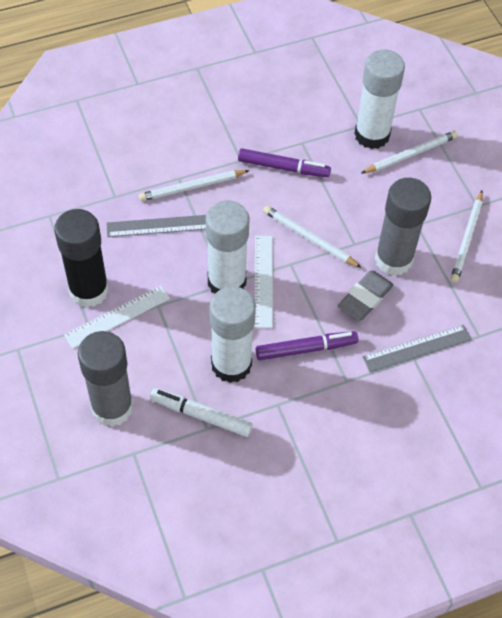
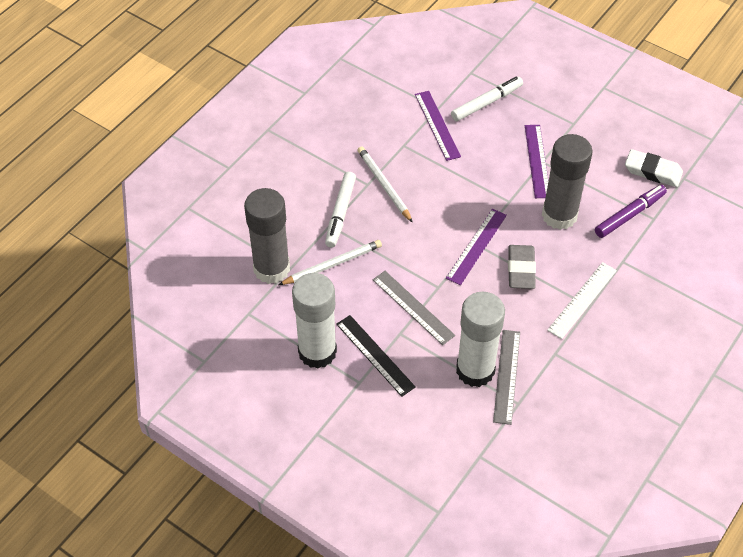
black glue stick: [54,209,109,308] = 1 -> none = 0
black ruler: none = 0 -> [336,315,416,397] = 1
purple marker: [238,148,331,177] [256,331,358,360] = 2 -> [595,185,667,238] = 1
purple ruler: none = 0 -> [415,91,461,161] [446,209,507,285] [525,125,549,198] = 3
white eraser: none = 0 -> [625,149,683,187] = 1
white glue stick: [206,200,249,293] [210,286,256,383] [354,49,405,149] = 3 -> [292,273,337,369] [456,291,505,387] = 2
white marker: [150,388,253,437] = 1 -> [325,172,356,248] [451,77,523,121] = 2
white pencil: [139,170,250,201] [263,206,362,268] [362,131,458,173] [451,191,483,283] = 4 -> [278,240,382,285] [358,146,413,223] = 2
white ruler: [64,286,170,349] [254,236,273,328] = 2 -> [547,262,617,339] = 1

